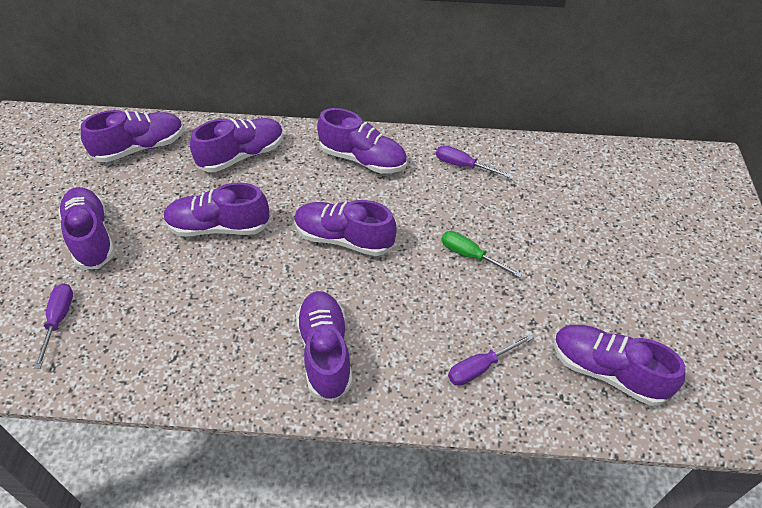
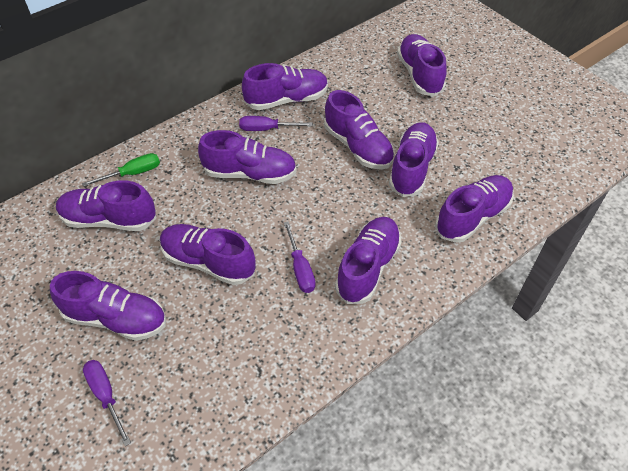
purple shoe: [58,187,115,269] [81,110,184,162] [164,182,270,237] [190,118,284,172] [294,200,397,256] [296,291,353,401] [317,108,407,174] [554,325,686,406] = 8 -> [50,271,166,341] [56,180,156,231] [160,224,256,285] [198,130,297,184] [242,63,328,110] [324,90,395,170] [335,217,402,304] [389,122,439,197] [397,34,447,96] [435,175,514,243] = 10

